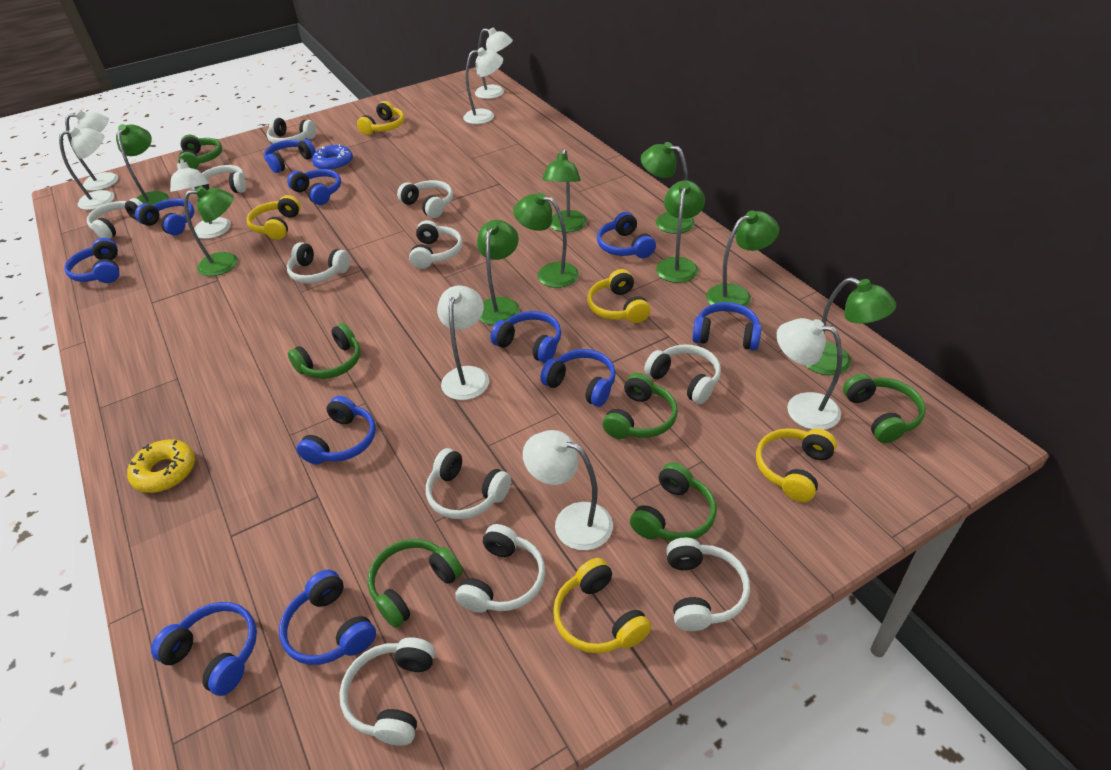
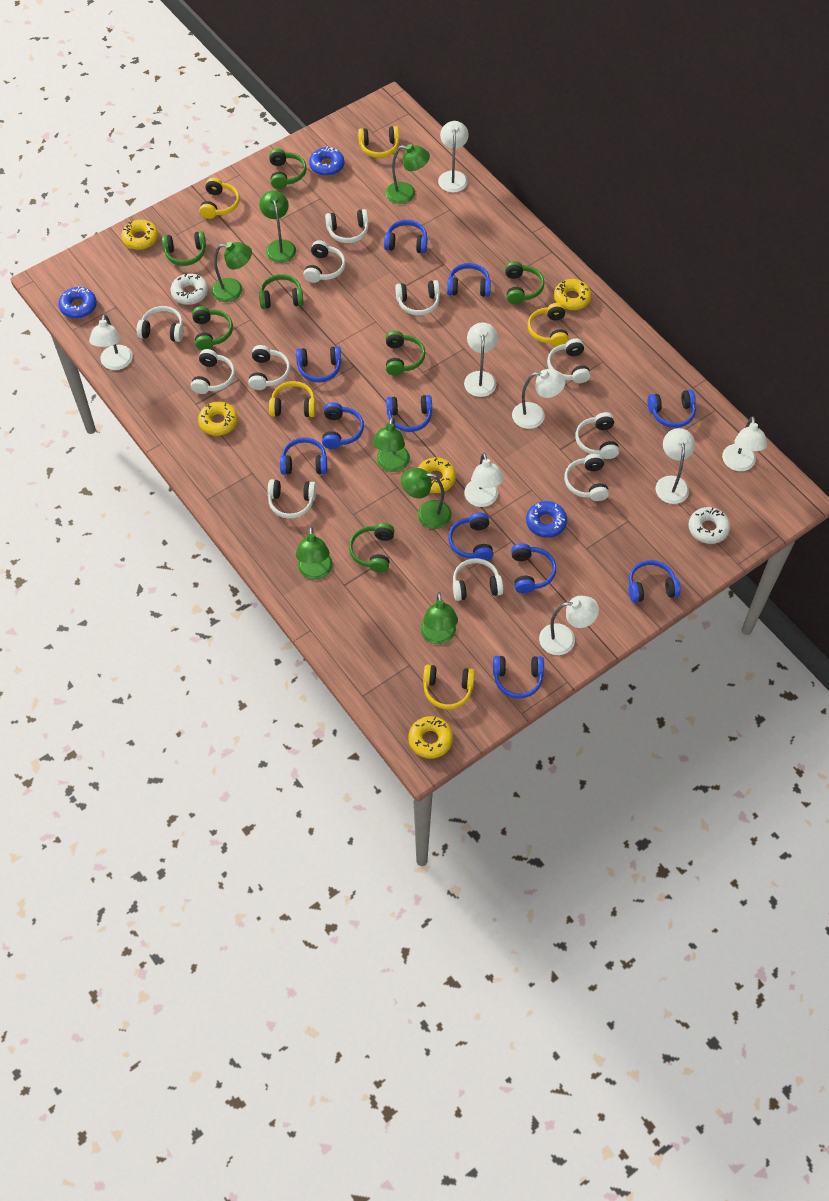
blue donut: [312,144,353,171] = 1 -> [58,286,97,319] [309,146,344,176] [526,501,567,538] = 3
green headphones: [178,135,222,169] [288,323,361,379] [367,539,463,628] [603,373,678,439] [630,462,717,541] [843,374,926,443] = 6 -> [162,231,206,266] [192,306,233,350] [259,274,304,309] [269,148,307,189] [349,523,395,572] [386,331,425,376] [505,261,545,304] = 7
green lamp: [116,124,169,205] [184,186,238,276] [477,220,520,325] [513,192,579,288] [542,149,587,232] [641,142,695,234] [656,181,705,283] [706,211,779,312] [805,277,897,375] = 9 -> [211,242,252,302] [259,191,296,263] [296,526,333,580] [373,417,410,472] [385,144,430,204] [401,468,452,529] [420,592,458,644] = 7
white donut: none = 0 -> [170,273,208,305] [688,507,730,544] = 2
yellow donut: [127,439,195,493] = 1 -> [121,220,158,250] [198,401,238,436] [408,716,453,758] [418,458,456,493] [554,279,592,310] = 5

